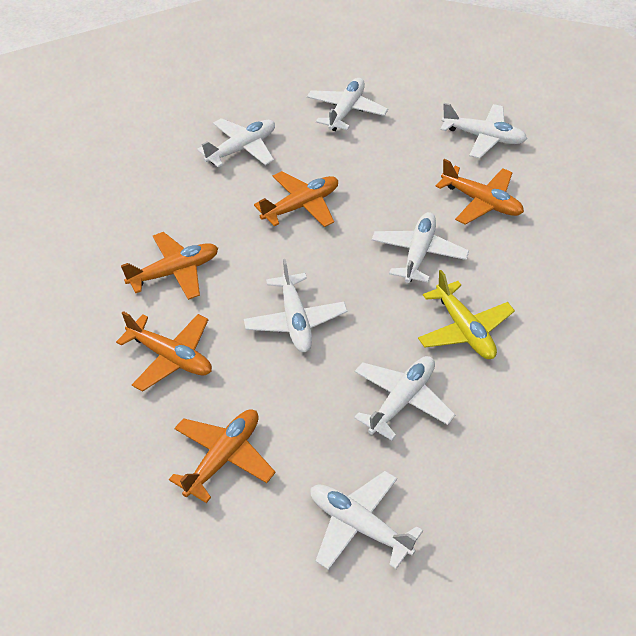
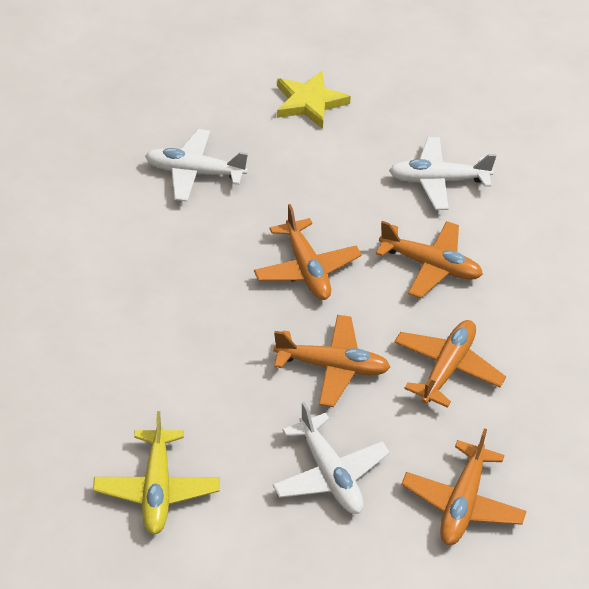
white plane: [197,118,275,167] [244,259,347,352] [307,78,388,131] [310,471,423,570] [354,356,455,440] [372,212,469,283] [440,103,527,159] = 7 -> [145,129,248,202] [272,402,390,514] [389,137,496,210] = 3
yellow star: none = 0 -> [277,71,351,129] = 1

